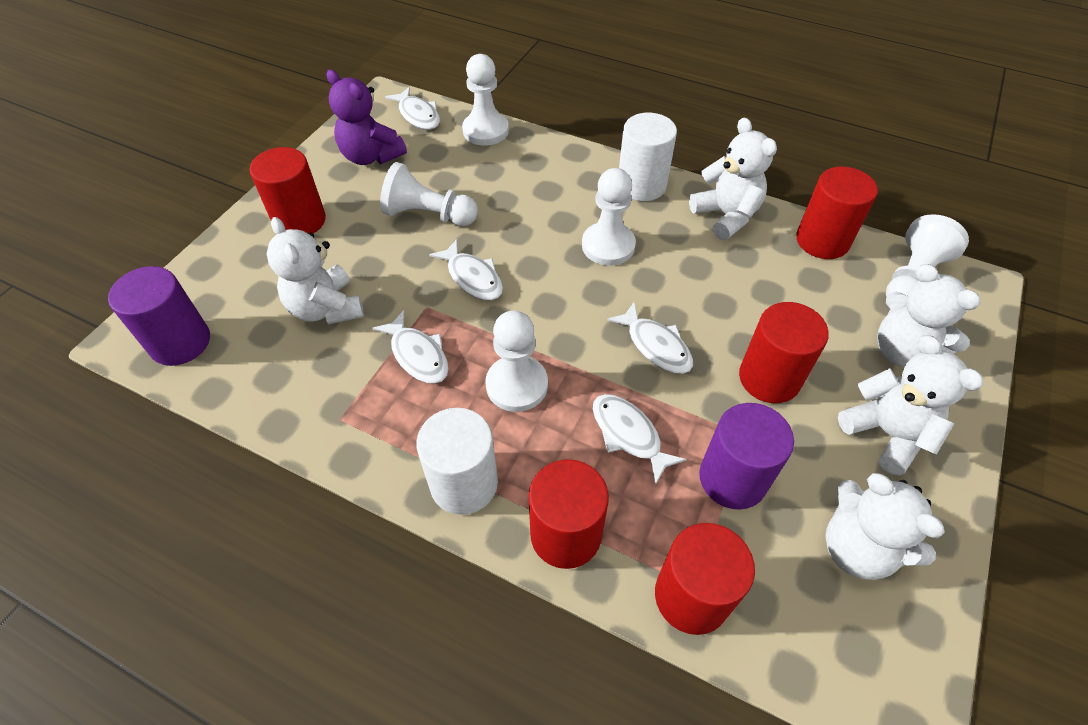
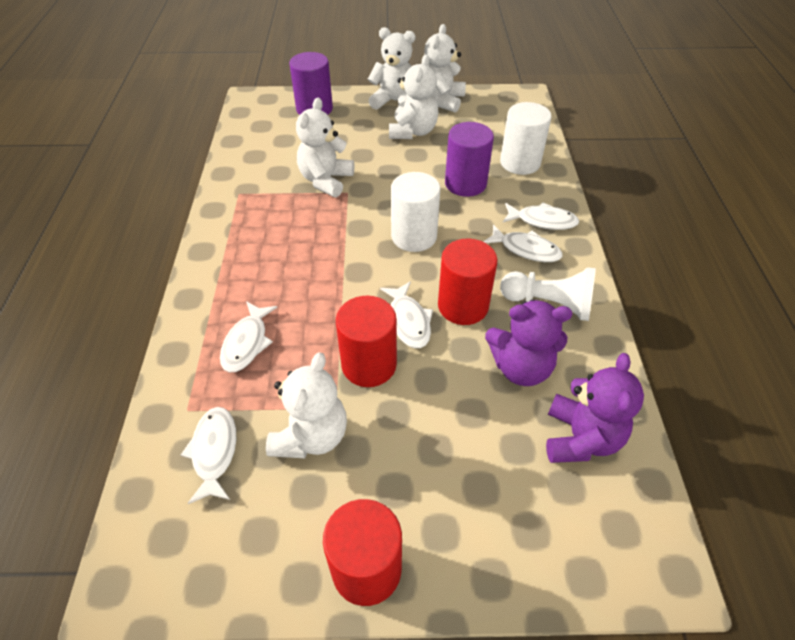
purple teddy bear: [327,70,407,165] = 1 -> [485,299,572,386] [546,353,644,463] = 2
red cylinder: [250,147,326,233] [529,459,609,569] [655,523,755,635] [739,302,829,403] [796,167,878,259] = 5 -> [323,499,402,606] [336,296,397,387] [438,239,498,325] = 3
white pawn: [380,162,478,226] [462,54,509,146] [486,310,548,412] [582,168,636,266] [886,214,969,297] = 5 -> [500,267,596,321] = 1

